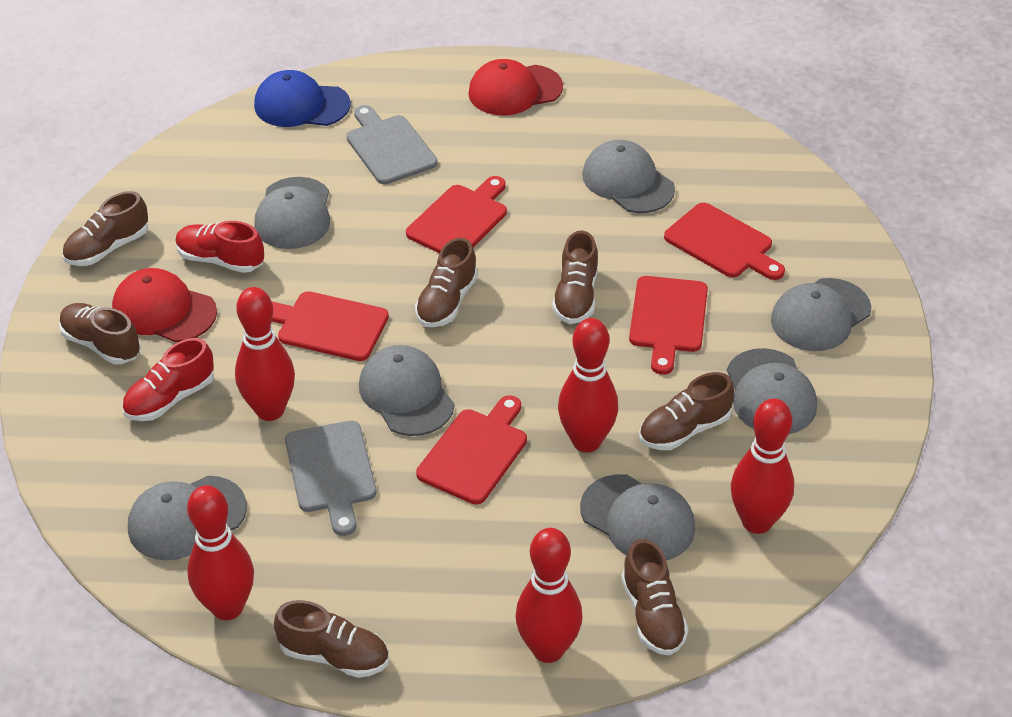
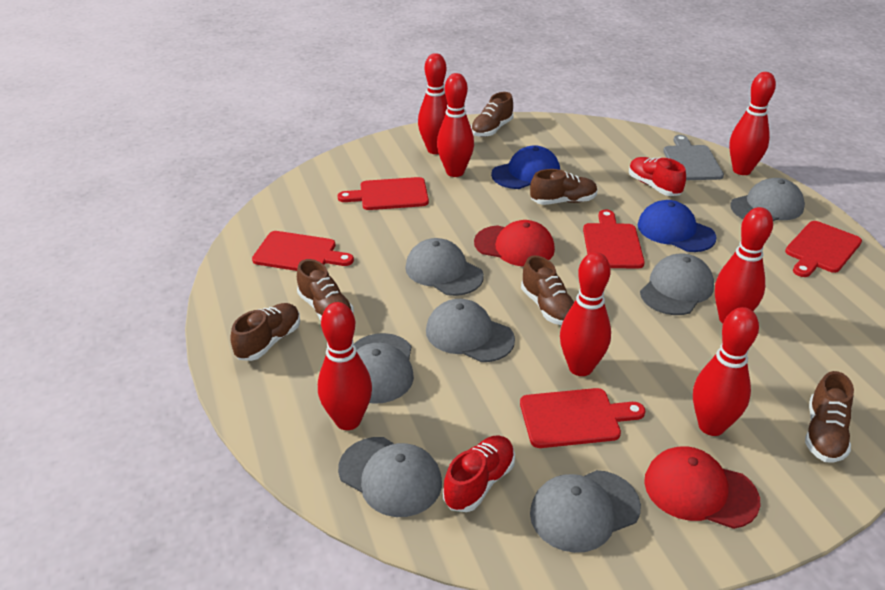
blue cap: [254,70,351,127] = 1 -> [491,145,560,189] [637,200,717,252] = 2
brown shoe: [59,303,141,364] [62,191,148,266] [274,600,389,678] [415,238,478,327] [552,231,598,324] [621,539,689,656] [639,372,734,450] = 7 -> [230,303,300,361] [297,259,354,320] [471,92,514,137] [521,255,574,325] [530,169,598,205] [805,371,854,463] = 6
grey cutting board: [285,421,376,536] [347,105,438,184] = 2 -> [663,135,724,180] = 1
red bowling pin: [187,485,254,620] [235,287,295,421] [515,528,582,663] [558,318,618,452] [731,398,794,534] = 5 -> [318,302,372,430] [418,53,448,154] [437,73,474,177] [560,252,611,376] [693,307,759,436] [715,207,773,324] [729,72,776,175] = 7

